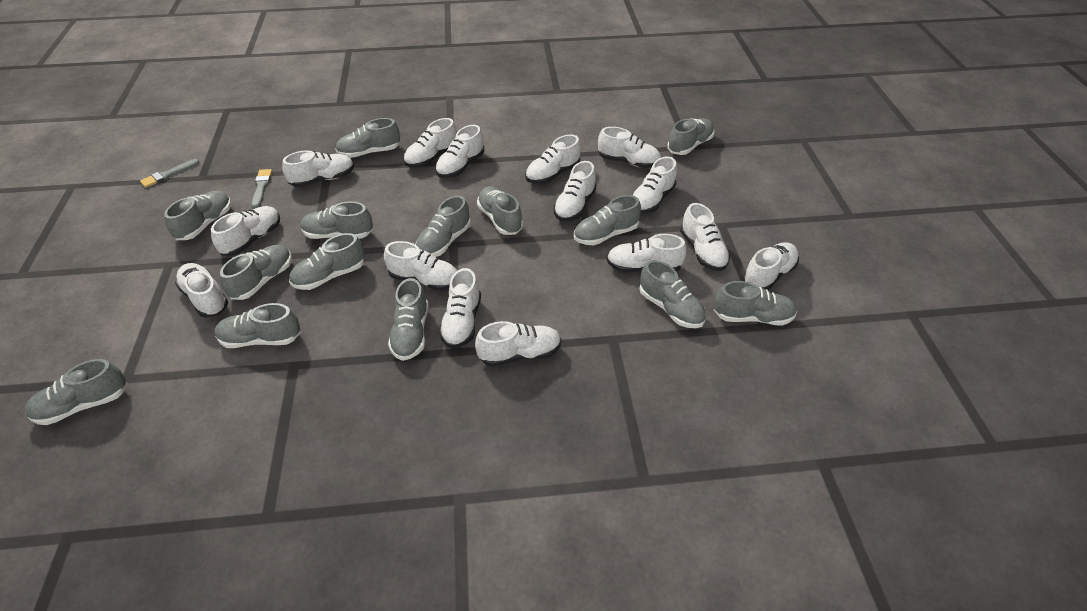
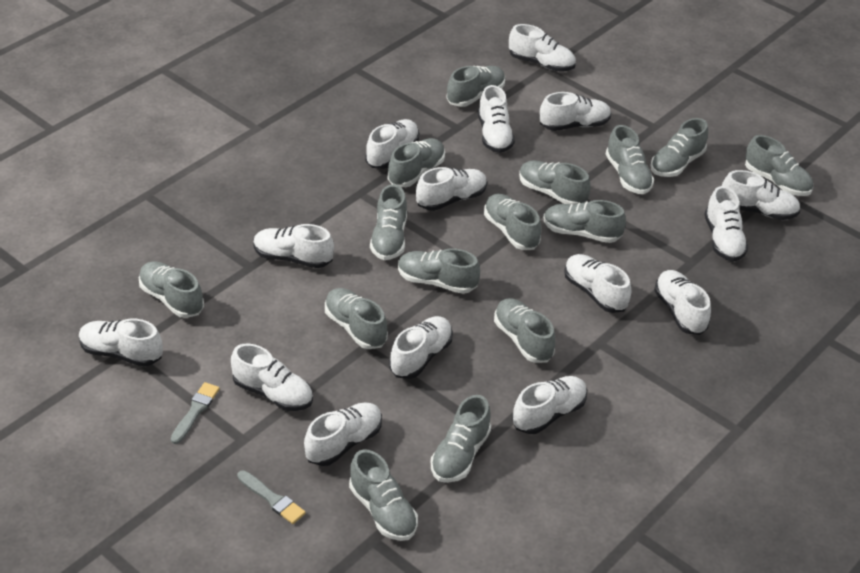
grey shoe: [24,359,127,425] [164,191,231,240] [215,303,301,348] [220,245,292,300] [289,233,365,290] [301,201,373,239] [335,118,400,158] [388,278,429,361] [415,196,471,257] [477,186,523,235] [574,195,641,245] [640,260,706,328] [667,118,714,155] [714,281,797,326] = 14 -> [139,261,204,318] [325,288,387,349] [349,449,418,541] [370,184,407,260] [388,138,445,187] [398,248,480,294] [431,395,491,483] [447,66,505,107] [484,194,541,250] [494,298,555,363] [519,160,591,205] [544,200,626,243] [606,125,654,194] [651,118,708,177] [745,135,813,196] = 15

